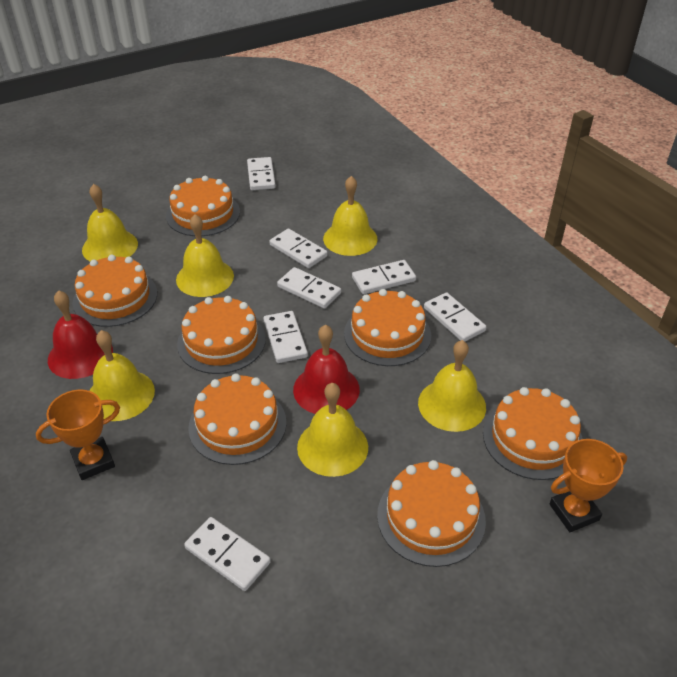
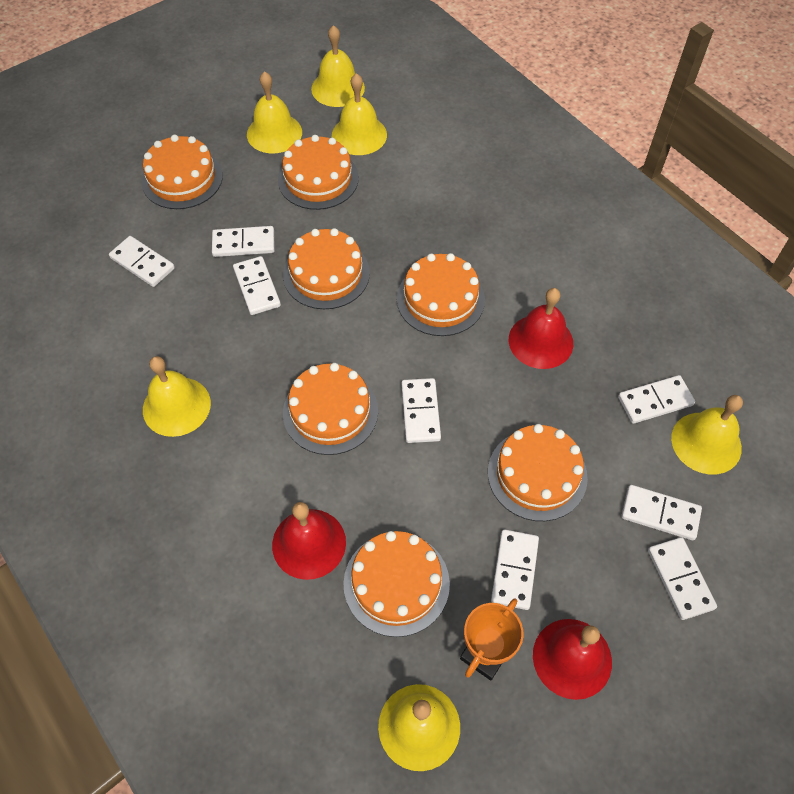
orange trophy: [36,390,120,480] [549,439,627,532] = 2 -> [460,598,523,680] = 1
red bell: [48,290,113,379] [293,325,360,414] = 2 -> [272,502,346,580] [509,288,573,369] [533,619,612,700] = 3
white domino: [184,517,271,591] [247,157,276,190] [263,311,308,363] [269,229,328,268] [277,267,341,309] [352,260,416,294] [424,292,486,342] = 7 -> [109,236,175,287] [212,226,275,257] [233,256,281,315] [401,378,441,443] [491,529,539,610] [618,375,695,424] [621,485,702,540] [648,537,717,620] = 8

